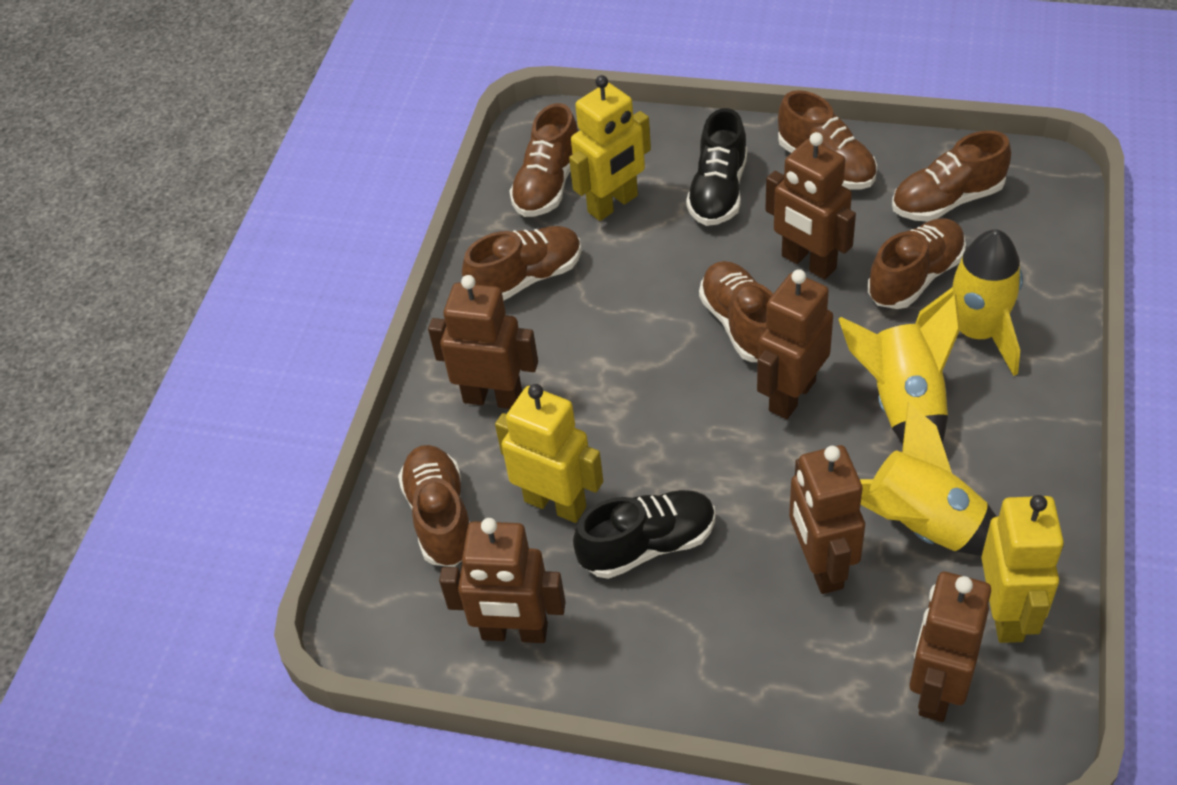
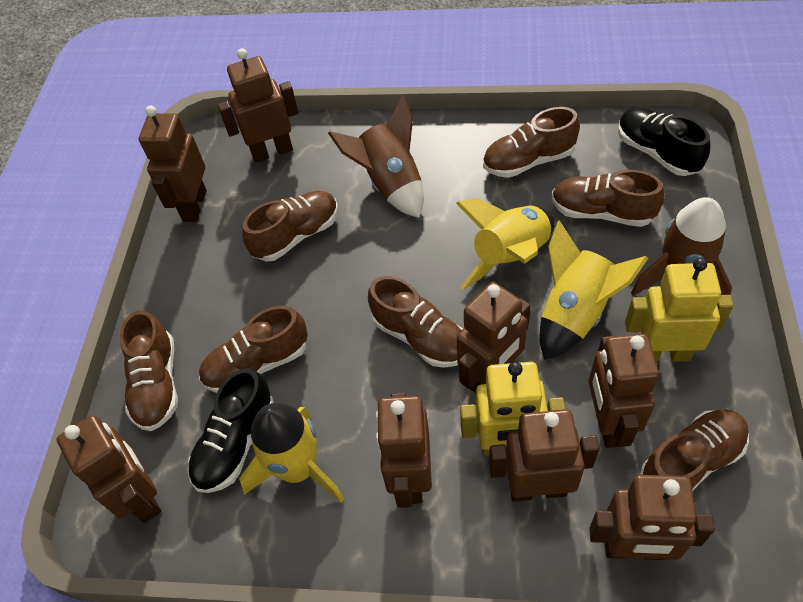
brown robot: [428,275,538,409] [439,518,566,643] [757,269,833,419] [765,132,856,280] [789,445,865,594] [909,572,991,722] = 6 -> [57,415,161,523] [139,106,207,222] [218,48,299,163] [376,393,432,508] [457,282,531,393] [489,409,599,502] [589,334,659,448] [589,475,715,560] = 8
brown rocket: none = 0 -> [328,95,424,218] [631,197,732,296] = 2
yellow robot: [495,384,603,523] [569,75,651,221] [981,495,1064,643] = 3 -> [460,362,566,456] [625,258,734,362] = 2

